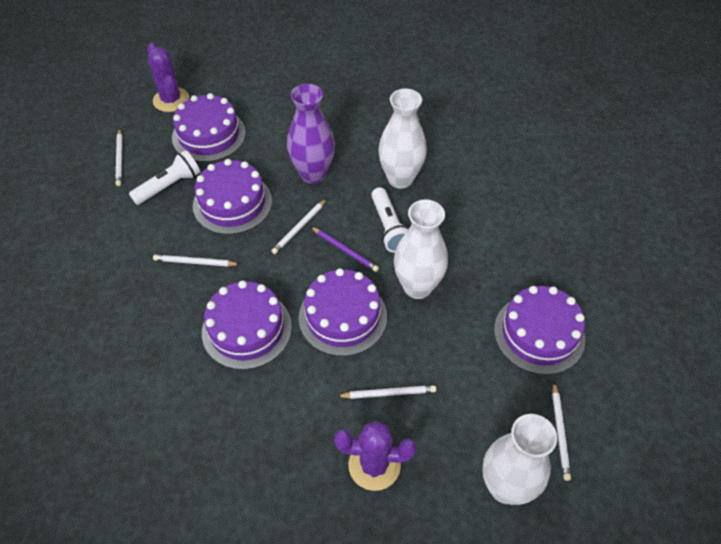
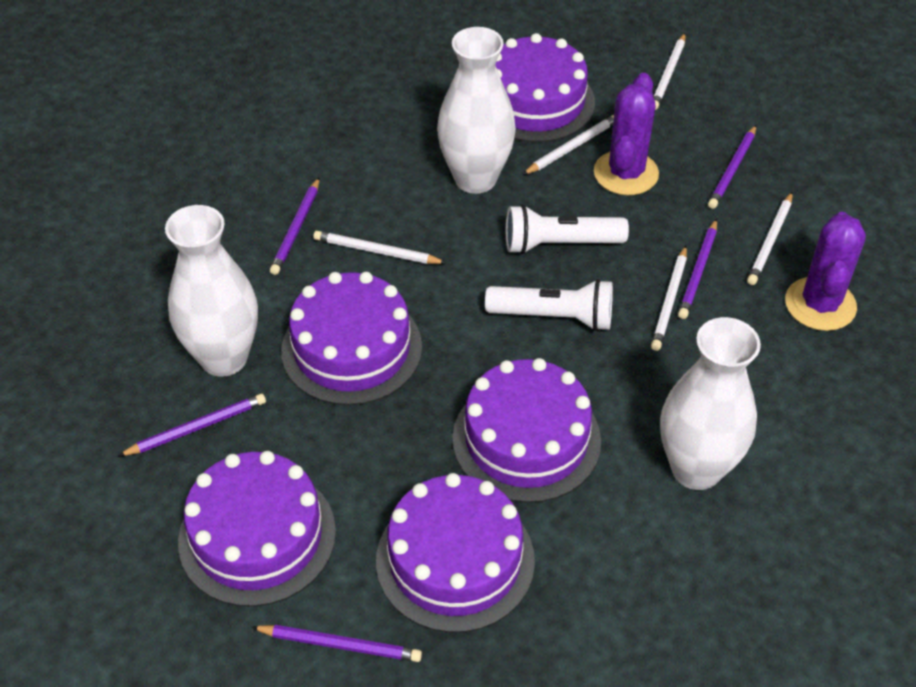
purple pencil: [310,226,379,272] = 1 -> [118,394,266,456] [251,625,422,662] [270,178,319,275] [678,219,717,319] [708,125,756,209] = 5
purple vase: [287,84,335,184] = 1 -> none = 0

